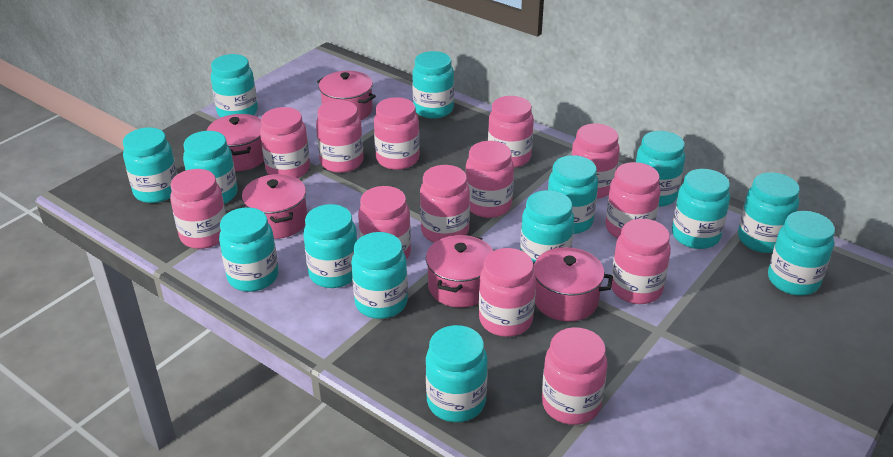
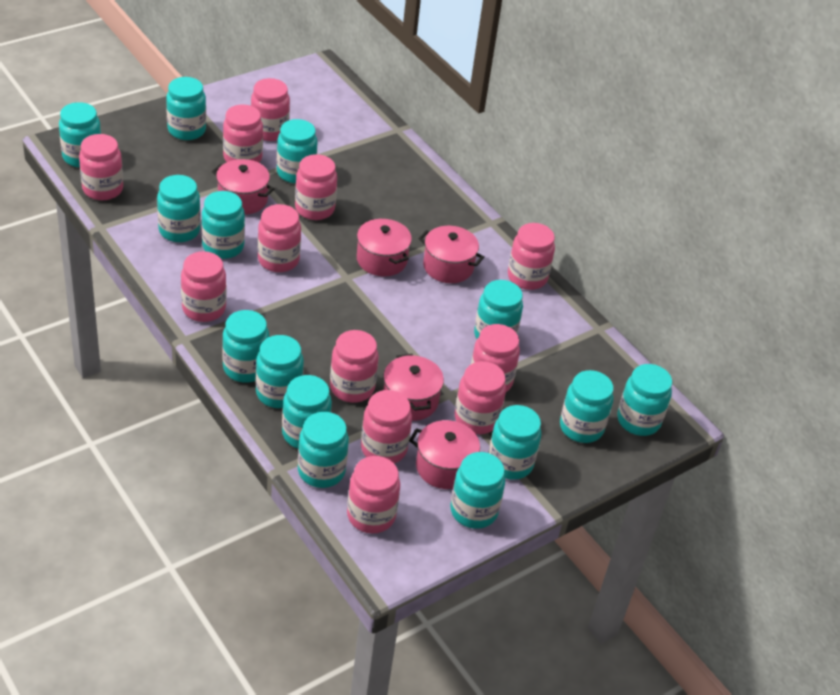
pink jar: [170,169,226,249] [260,107,310,178] [316,100,363,173] [358,186,411,260] [374,97,420,170] [420,165,470,243] [466,141,514,218] [479,248,536,337] [488,96,534,168] [542,327,608,425] [572,123,620,199] [605,162,660,238] [611,219,671,304] = 13 -> [79,134,123,200] [181,251,226,322] [223,104,263,163] [251,78,290,141] [258,204,301,272] [295,154,337,220] [330,330,379,403] [347,456,400,533] [361,390,412,463] [455,361,506,434] [471,324,520,392] [508,223,555,290] = 12

